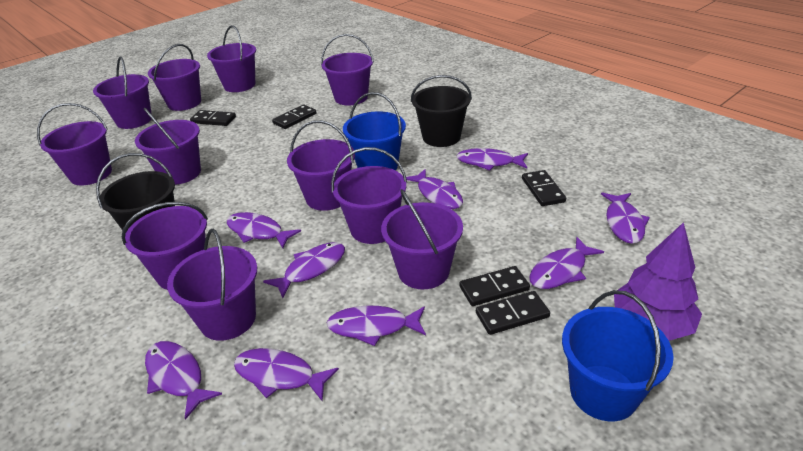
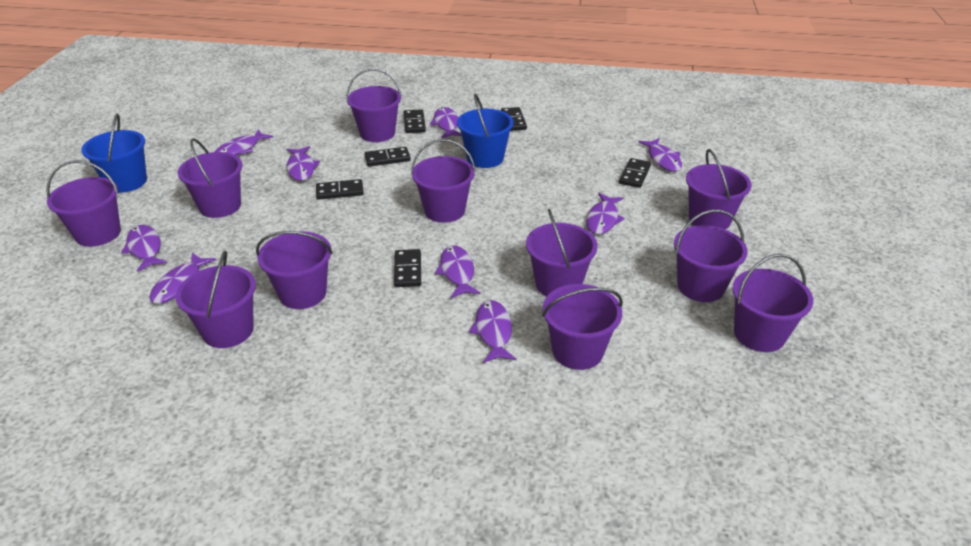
black bucket: [96,153,175,232] [411,75,472,147] = 2 -> none = 0
black domino: [190,110,236,126] [272,105,317,129] [459,266,530,306] [476,291,550,335] [522,170,566,206] = 5 -> [316,179,364,200] [365,147,411,167] [394,249,421,287] [403,109,426,133] [501,107,527,131] [619,158,651,188] = 6
purple tree: [614,222,702,341] = 1 -> none = 0

